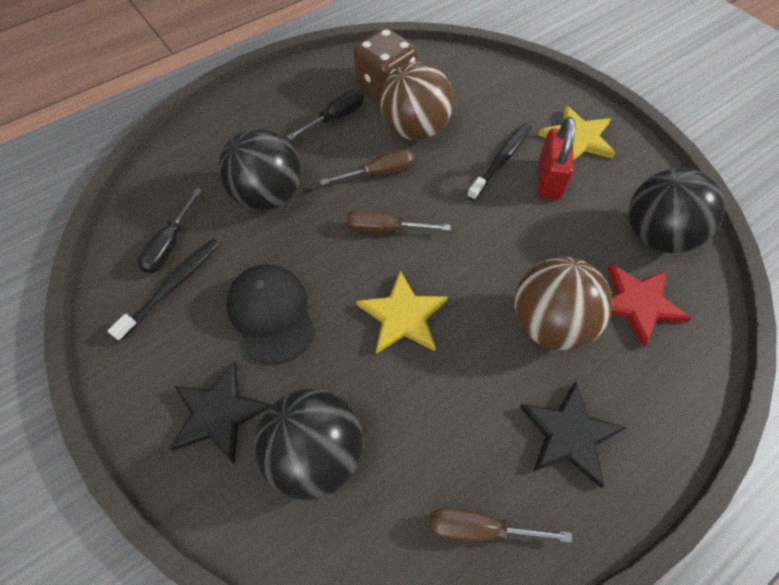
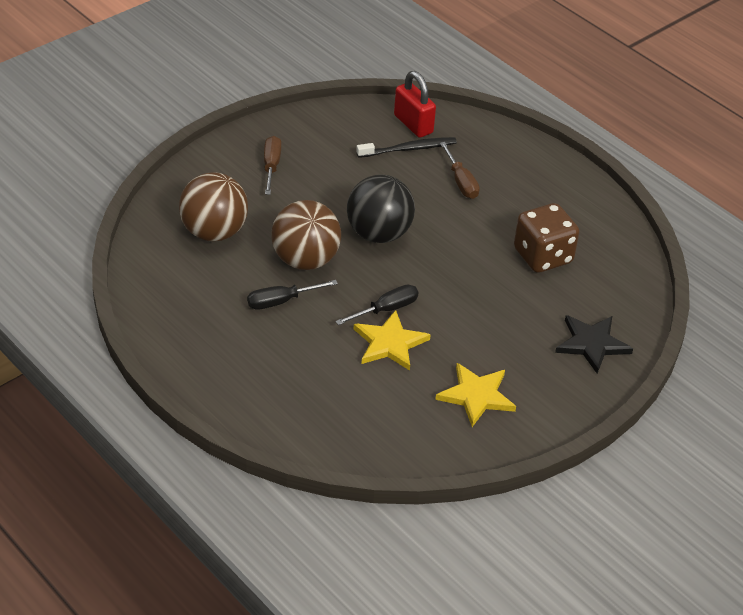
black ball: [218,129,301,211] [255,388,363,500] [629,168,725,253] = 3 -> [347,175,415,243] = 1
black cap: [226,264,316,365] = 1 -> none = 0
black star: [169,361,271,464] [520,381,626,488] = 2 -> [555,315,633,373] = 1
black toothbrush: [107,238,220,341] [467,123,532,201] = 2 -> [356,137,457,158] = 1
brown screwdriver: [320,149,415,185] [346,210,451,233] [430,508,572,543] = 3 -> [264,136,281,195] [440,142,480,199] = 2
red star: [607,263,692,347] = 1 -> none = 0

